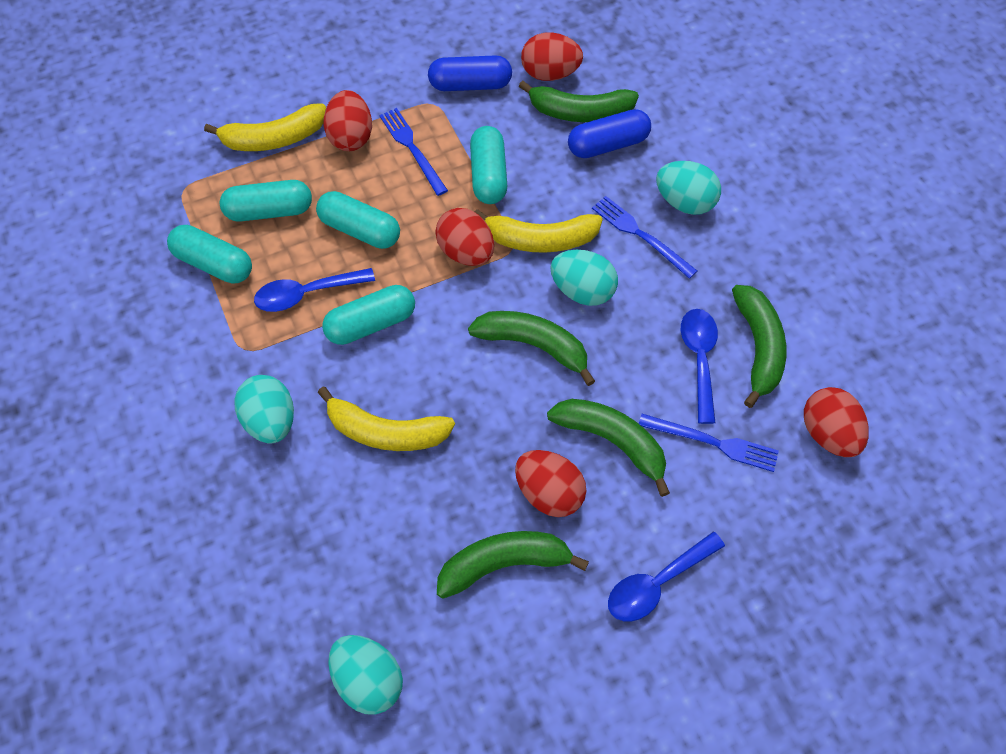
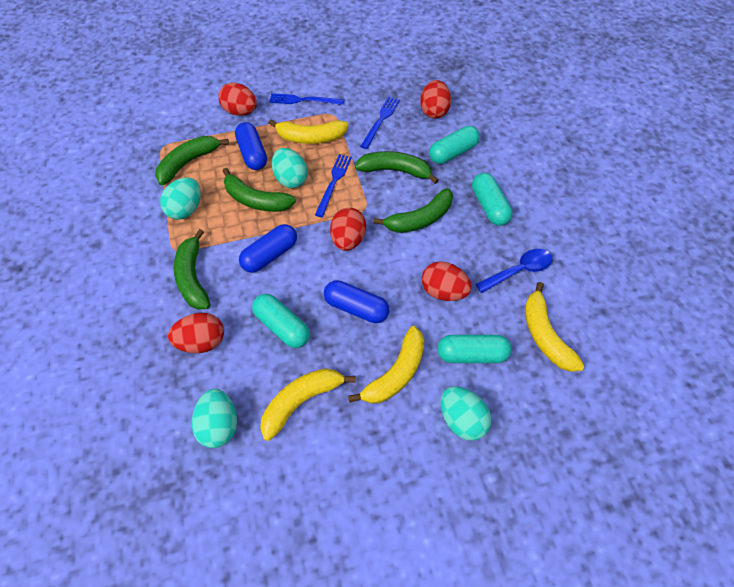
blue capsule: [428,55,512,91] [568,109,651,158] = 2 -> [235,122,267,170] [239,224,297,273] [324,280,389,323] = 3
blue spoon: [254,268,375,312] [608,532,725,622] [681,309,718,424] = 3 -> [476,249,552,293] = 1
turquoise capsule: [167,225,252,284] [220,180,312,222] [316,191,400,249] [322,285,415,345] [470,126,507,204] = 5 -> [252,294,310,348] [429,126,480,164] [437,335,512,363] [472,173,513,226] = 4
yellow banana: [204,103,326,151] [318,387,455,451] [475,209,603,253] = 3 -> [260,368,356,441] [269,119,349,144] [348,326,425,404] [525,282,585,372] = 4

